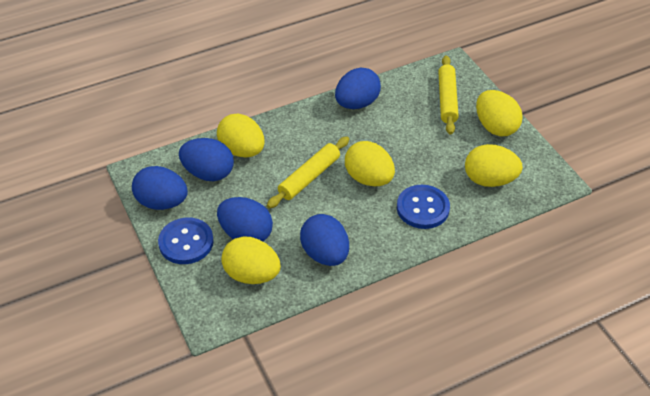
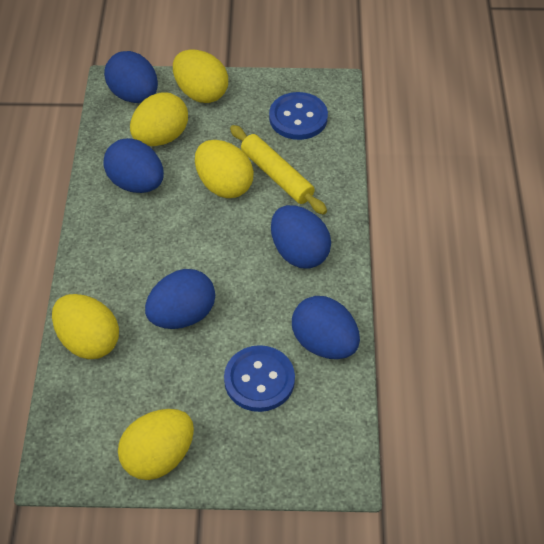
yellow rolling pin: [267,136,349,208] [438,55,459,135] = 2 -> [230,125,327,215] = 1

